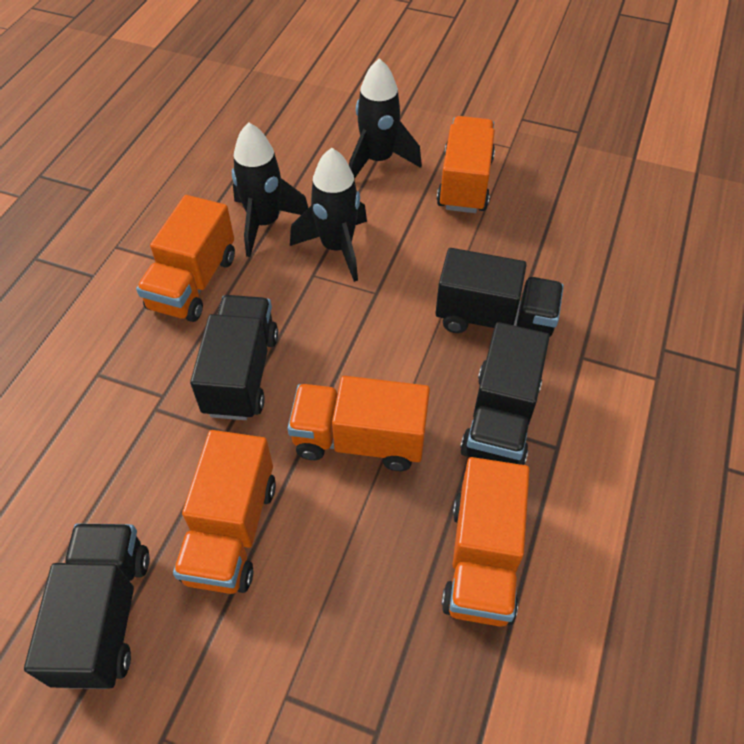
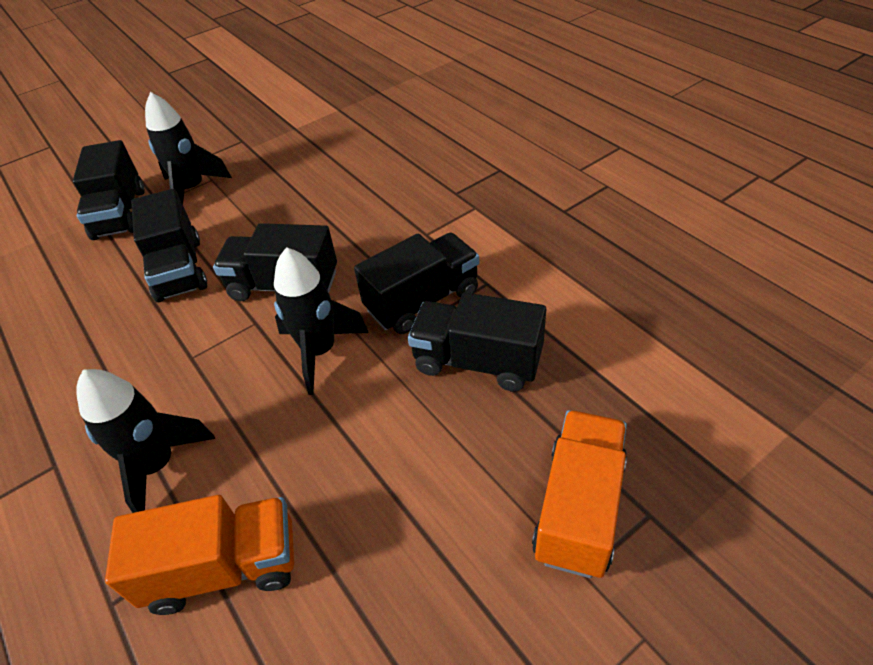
black truck: [24,524,150,689] [190,295,278,420] [435,248,564,337] [460,322,550,465] = 4 -> [73,140,144,240] [131,189,207,302] [213,223,337,301] [354,232,479,334] [408,292,546,392] = 5
orange truck: [136,195,235,322] [173,430,276,594] [288,376,430,471] [437,116,495,213] [441,457,530,627] = 5 -> [105,495,294,615] [532,410,627,578] = 2

